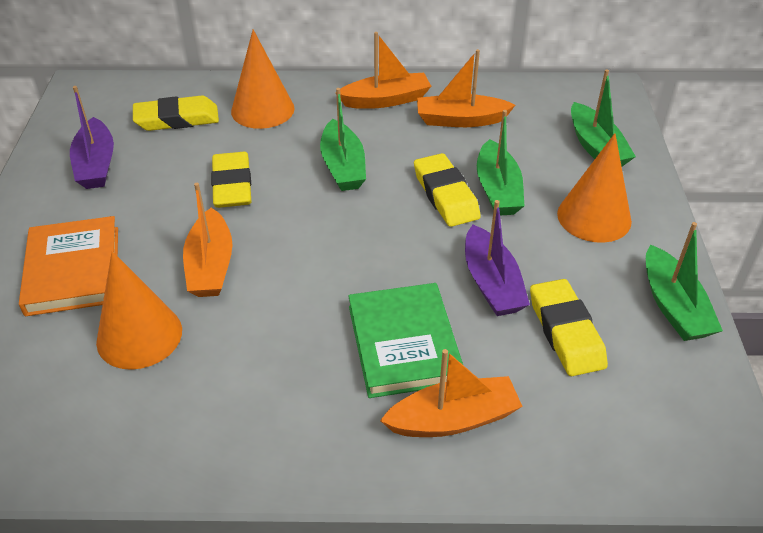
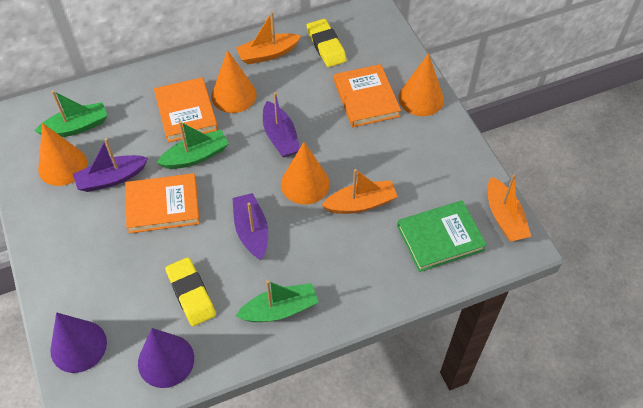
green boat: [320,88,366,191] [477,110,525,215] [571,69,636,166] [646,222,723,341] = 4 -> [35,90,107,137] [157,121,229,169] [236,280,319,322] = 3
orange boat: [183,183,232,297] [340,32,431,109] [380,349,523,437] [417,49,515,127] = 4 -> [236,11,301,64] [321,169,398,214] [488,174,531,241] = 3
orange book: [19,216,118,316] = 1 -> [125,173,200,234] [154,77,218,143] [334,64,401,127] = 3
orange cone: [96,251,182,370] [231,30,294,129] [557,133,632,243] = 3 -> [38,123,87,186] [211,50,257,113] [281,142,330,205] [399,53,444,116] = 4
purple boat: [70,86,114,189] [465,200,530,316] = 2 -> [73,138,148,192] [232,193,268,260] [263,92,300,158] = 3
purple cone: none = 0 -> [50,313,107,373] [138,328,194,388] = 2
yellow eraser: [133,96,219,131] [211,152,251,208] [414,153,481,227] [530,279,608,376] = 4 -> [165,257,216,326] [307,19,347,67] = 2

